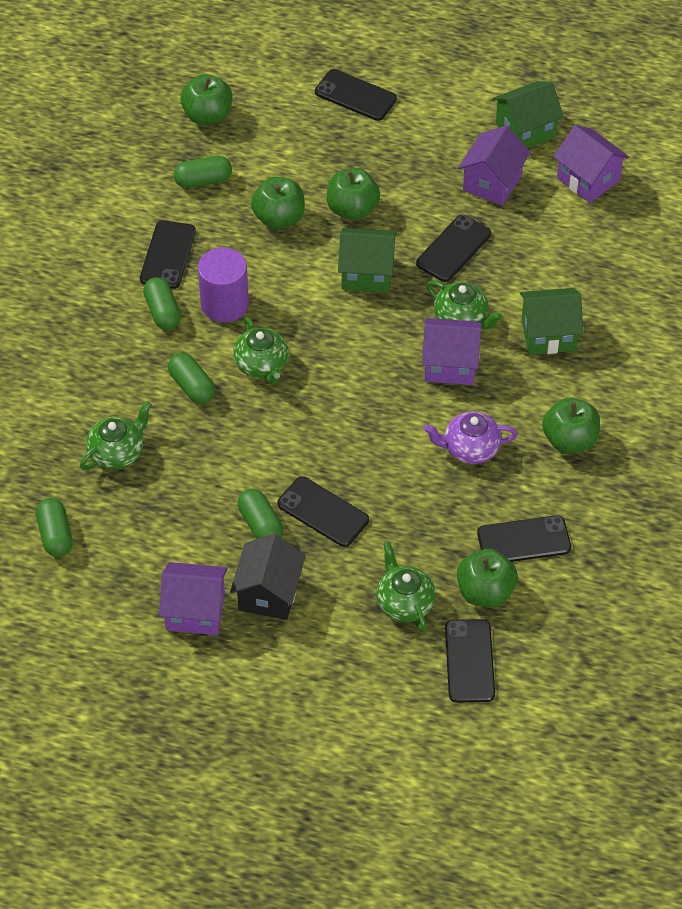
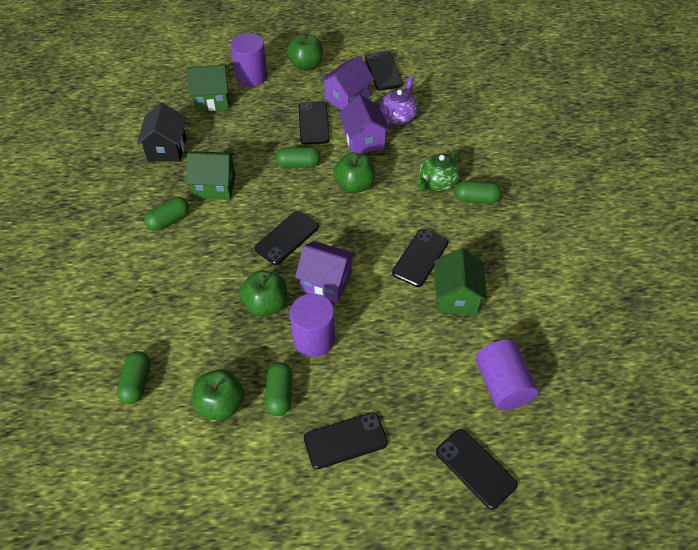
green apple: [180,74,233,125] [251,176,305,229] [327,168,380,220] [457,549,517,607] [542,398,600,453] = 5 -> [192,369,245,421] [240,270,287,316] [287,33,323,71] [333,152,375,193] = 4
green teapot: [80,401,152,470] [233,317,289,385] [376,542,436,632] [426,280,503,329] = 4 -> [417,151,460,191] = 1
purple cylinder: [198,247,249,322] = 1 -> [231,33,268,87] [290,293,335,357] [476,340,538,410] = 3
purple house: [159,562,228,635] [422,318,481,385] [458,126,531,205] [553,125,629,203] = 4 -> [295,241,356,303] [320,56,375,110] [339,94,390,154] = 3

